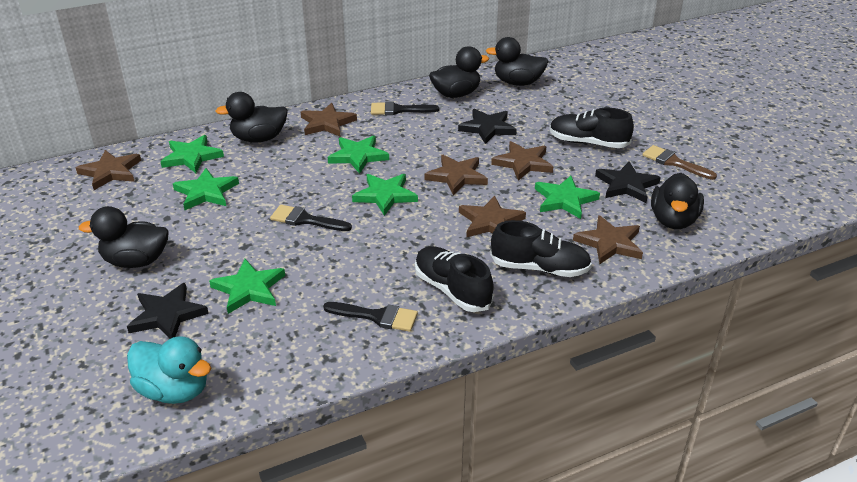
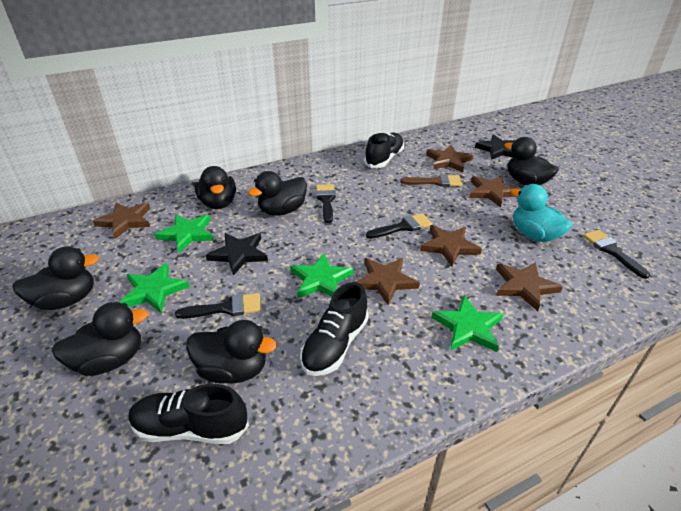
black brush: [270,205,352,231] [323,302,418,332] [371,101,439,115] = 3 -> [175,293,261,319] [316,184,336,223] [366,213,432,239] [583,230,650,279] = 4
black duck: [79,206,168,268] [216,92,288,143] [429,46,489,98] [486,37,548,86] [651,173,704,229] = 5 -> [13,247,99,310] [52,302,148,376] [186,320,277,384] [194,166,236,209] [248,171,307,216] [504,137,559,185] = 6
black star: [127,283,209,339] [458,109,517,144] [595,162,661,203] = 3 -> [206,233,268,276] [475,134,516,160] = 2
green star: [160,135,224,173] [173,168,239,210] [209,259,285,314] [328,135,389,174] [352,174,418,216] [535,175,600,219] = 6 -> [119,263,190,313] [154,214,214,253] [290,253,354,298] [432,295,504,352] = 4

